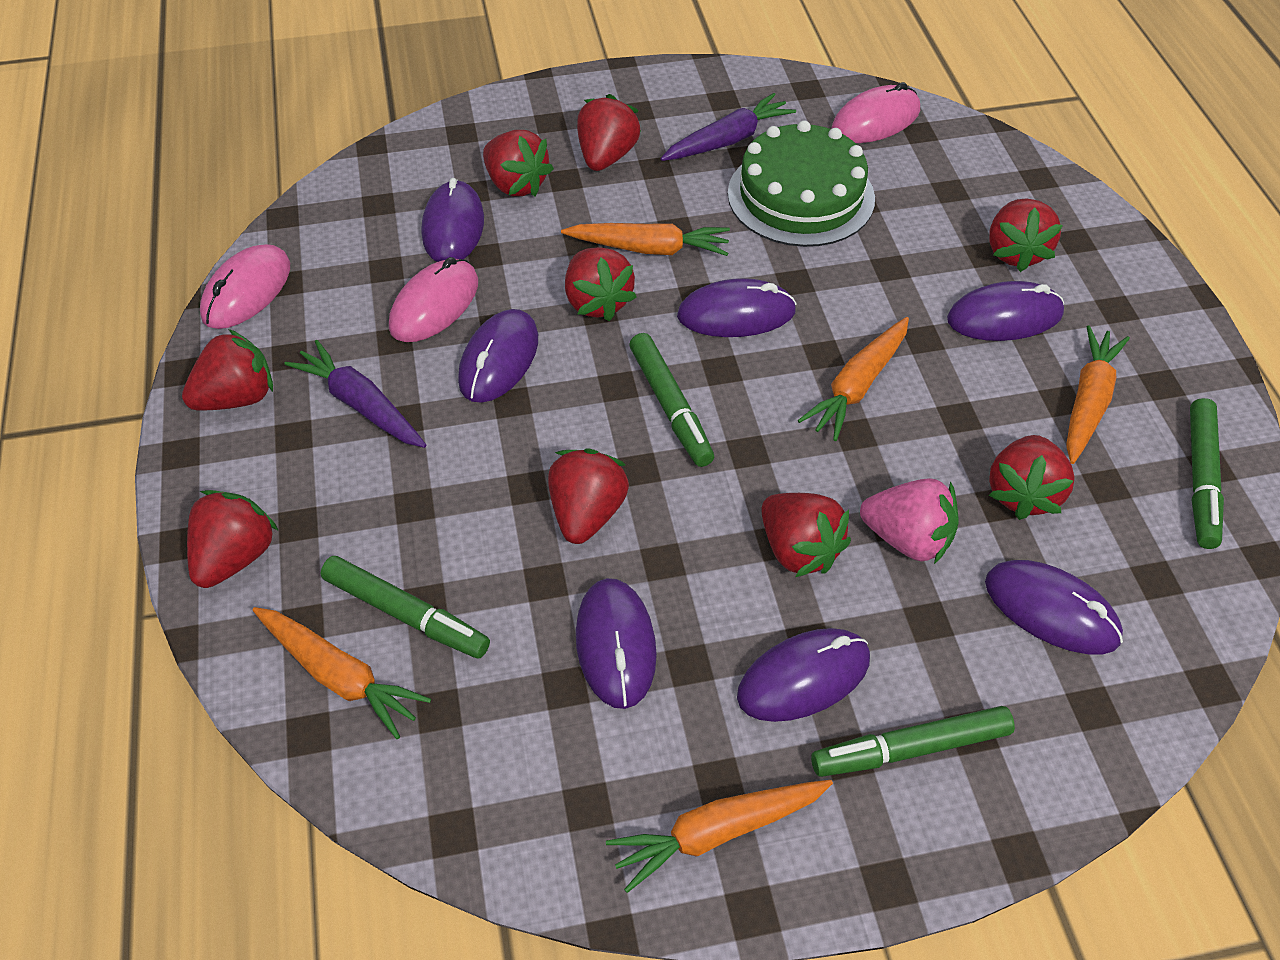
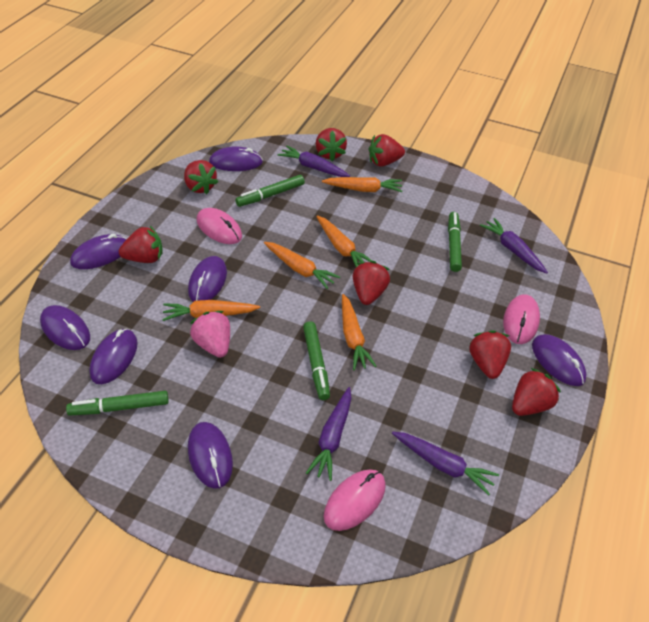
green cake: [728,120,875,247] = 1 -> none = 0
purple carrot: [284,340,426,448] [661,93,796,161] = 2 -> [277,146,350,177] [306,387,352,481] [392,431,499,495] [480,218,548,274] = 4
red strawberry: [182,329,273,410] [187,490,279,588] [483,130,554,196] [548,448,629,544] [565,247,637,321] [577,94,641,171] [761,493,851,577] [989,198,1063,272] [989,435,1074,520] = 9 -> [119,226,163,263] [184,160,218,194] [316,128,347,161] [353,261,390,305] [369,134,405,167] [469,330,511,379] [512,368,561,416] = 7

